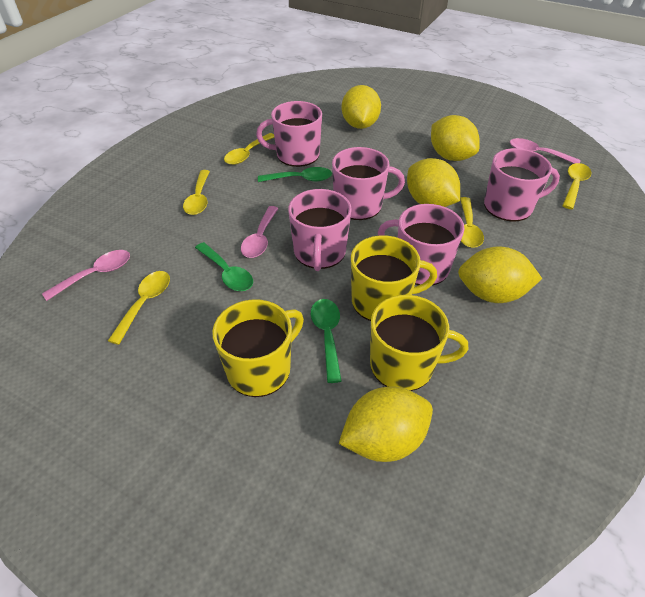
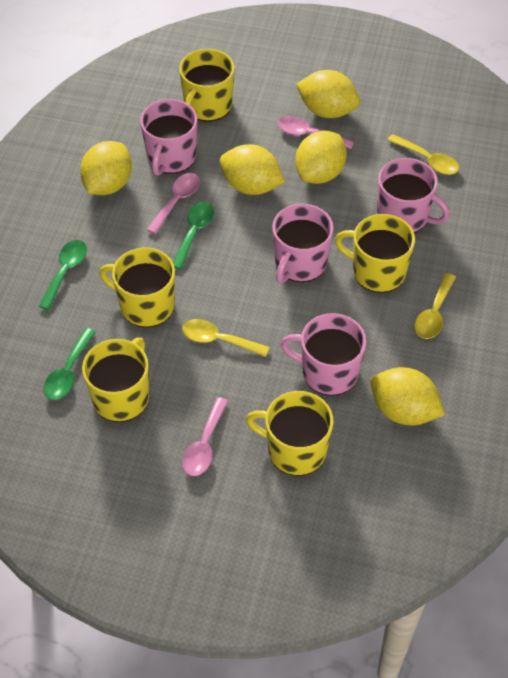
pink mug: [256,101,322,167] [288,189,352,271] [332,147,405,220] [378,204,465,285] [484,148,560,221] = 5 -> [140,99,197,176] [272,204,333,283] [281,313,366,396] [377,158,450,233] = 4
yellow mug: [212,299,304,397] [351,236,437,321] [370,295,468,391] = 3 -> [82,337,149,422] [100,247,175,328] [179,49,234,122] [246,391,333,476] [335,214,415,293] = 5
yellow spoon: [108,271,170,345] [183,170,210,215] [224,133,274,165] [460,197,484,248] [562,163,591,209] = 5 -> [182,319,270,357] [387,134,459,175] [415,273,456,339] = 3

